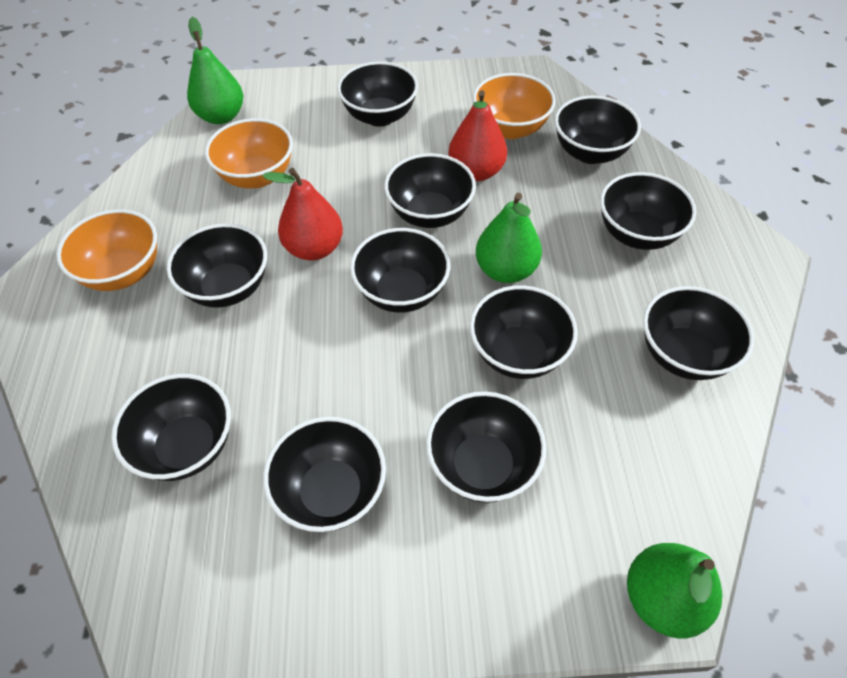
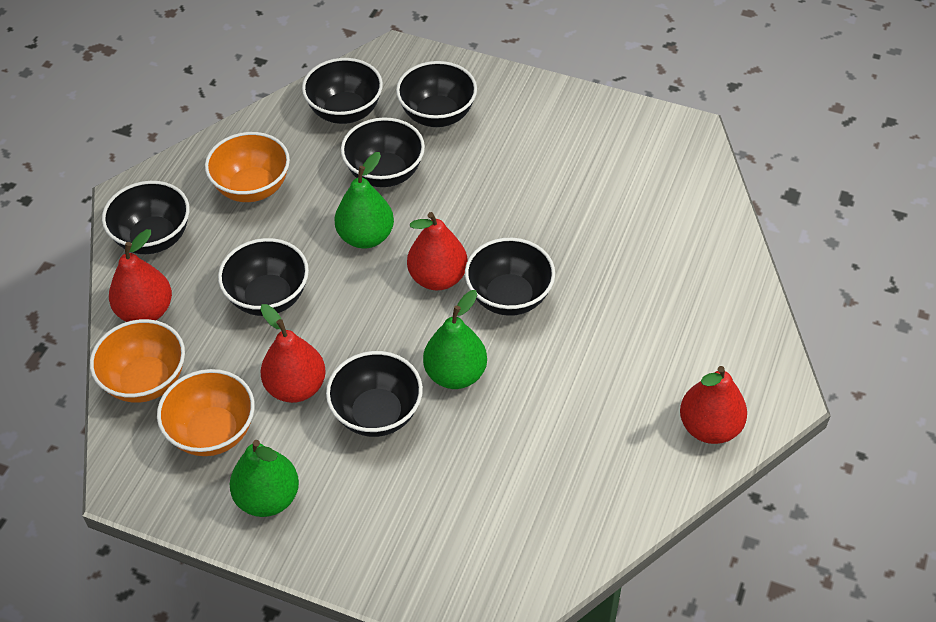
black bowl: [111,374,231,481] [167,224,267,308] [263,417,386,532] [337,61,418,127] [350,228,451,313] [384,153,476,228] [426,391,546,503] [470,285,578,379] [555,96,641,164] [600,172,696,250] [643,286,754,380] = 11 -> [102,181,190,254] [218,238,309,316] [302,58,383,124] [326,351,423,437] [341,117,425,187] [396,61,477,127] [465,238,555,316] = 7
red pear: [263,168,343,261] [448,90,507,181] = 2 -> [109,229,172,322] [260,304,326,403] [407,212,468,290] [680,366,747,444] = 4

